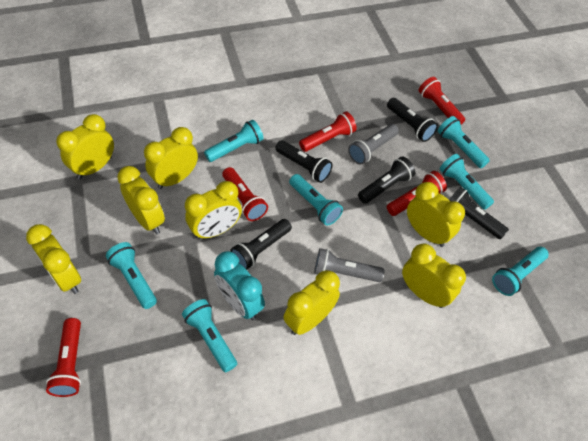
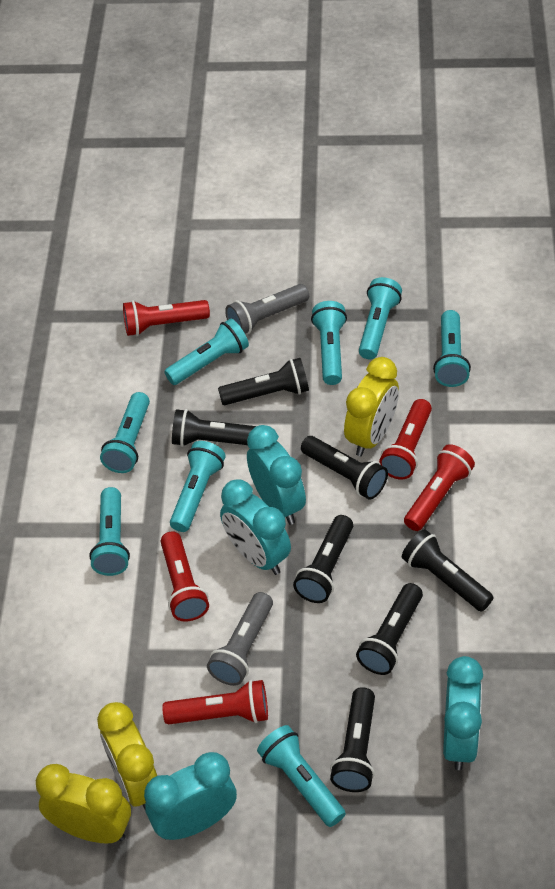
black flashlight: [230,219,292,270] [275,140,333,183] [358,157,415,204] [387,98,438,142] [449,187,509,239] = 5 -> [172,409,256,447] [218,358,309,405] [293,515,353,603] [301,436,388,500] [330,687,375,792] [356,583,423,675] [402,529,494,612] = 7
turquoise clock: [214,251,265,320] = 1 -> [144,752,237,840] [220,479,291,575] [247,425,306,525] [443,656,483,770] = 4
turquoise flashlight: [106,242,157,309] [182,299,237,373] [204,120,264,162] [289,174,343,226] [437,116,490,168] [439,154,494,210] [492,247,549,296] = 7 -> [89,487,130,576] [100,392,150,473] [164,319,249,385] [170,441,226,532] [257,725,346,827] [311,301,347,385] [359,277,402,359] [433,310,471,387] = 8
yellow clock: [26,224,81,294] [56,114,114,179] [117,166,165,234] [144,127,198,189] [185,181,242,240] [284,270,340,335] [402,243,466,308] [407,182,465,247] = 8 -> [36,764,131,844] [97,702,157,811] [344,357,399,456] = 3

